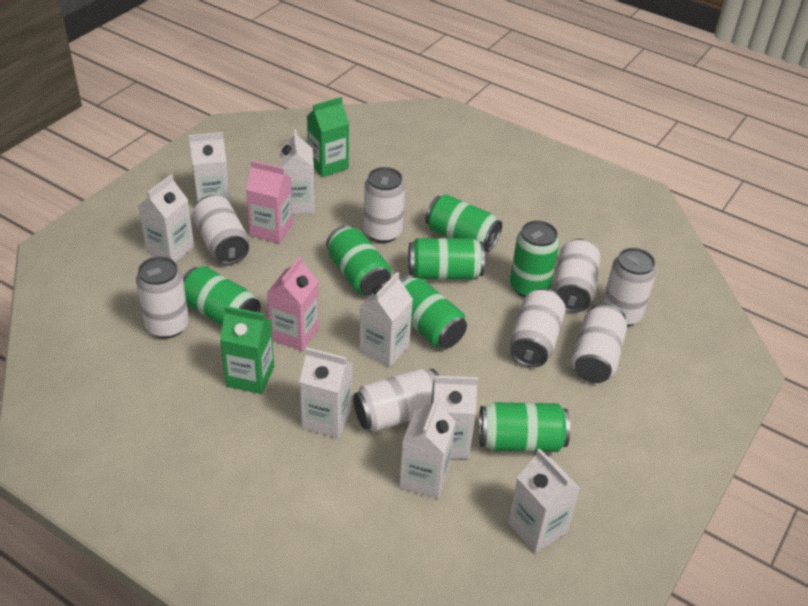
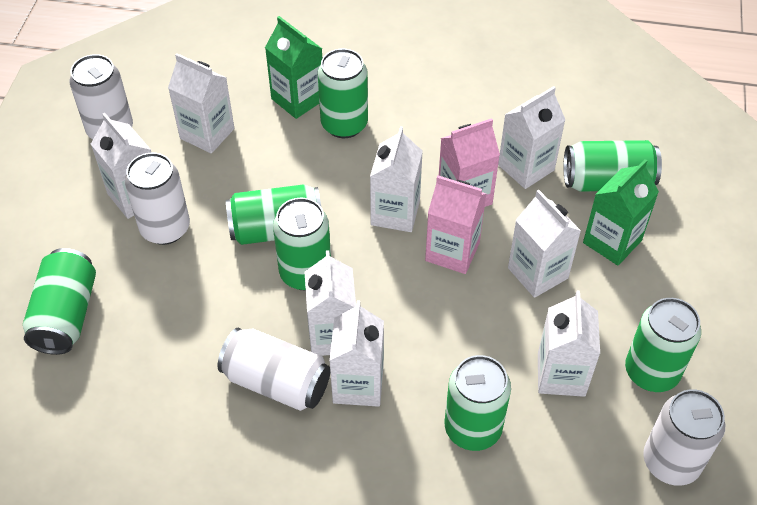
white can: [136,256,189,339] [193,195,249,265] [353,368,439,432] [364,167,405,243] [510,288,566,367] [553,239,600,313] [572,303,627,383] [602,248,656,327] = 8 -> [69,54,133,140] [125,153,190,245] [218,328,330,411] [643,389,725,486] = 4

